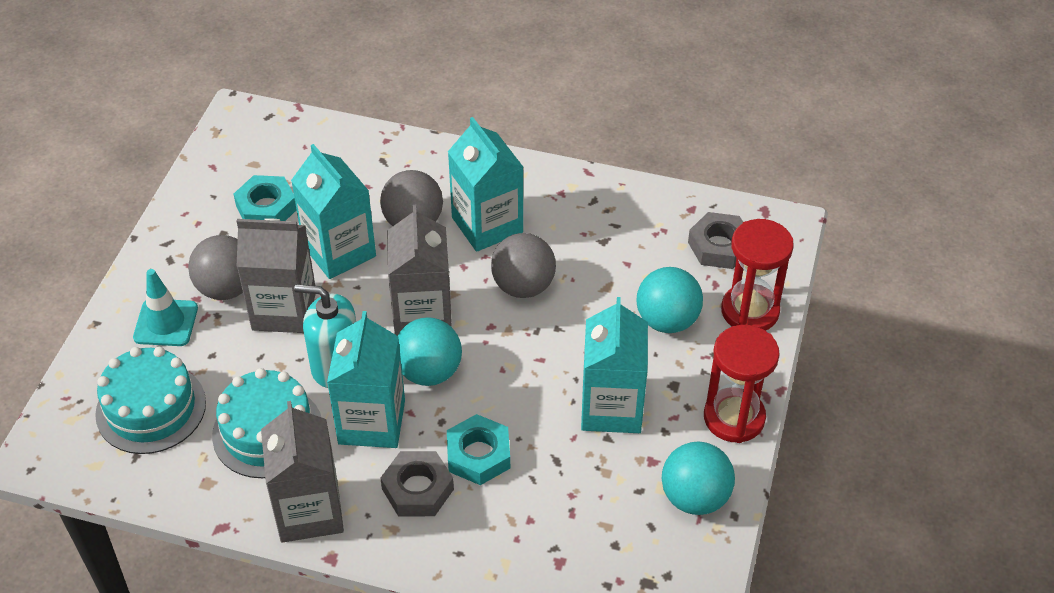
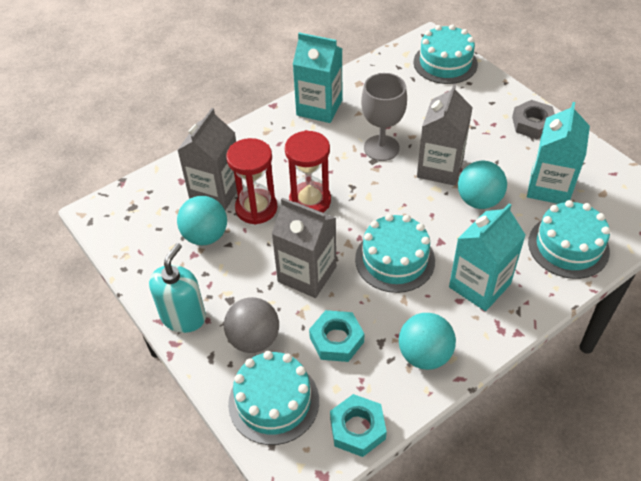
grey ball: [188,235,243,300] [380,170,443,226] [491,233,556,298] = 3 -> [224,297,279,353] = 1
grey goblet: none = 0 -> [361,73,407,161] = 1
grey nut: [380,451,454,516] [688,212,743,269] = 2 -> [512,100,555,139] = 1
turquoise cake: [95,347,206,454] [212,368,321,478] = 2 -> [228,351,319,445] [355,214,435,293] [414,24,478,84] [528,200,610,279] = 4
turquoise carton: [291,144,376,279] [327,311,405,448] [448,117,523,252] [581,297,648,433] = 4 -> [293,32,342,123] [449,203,526,311] [527,102,590,204] = 3
turquoise traffic cone: [133,269,198,346] = 1 -> none = 0

